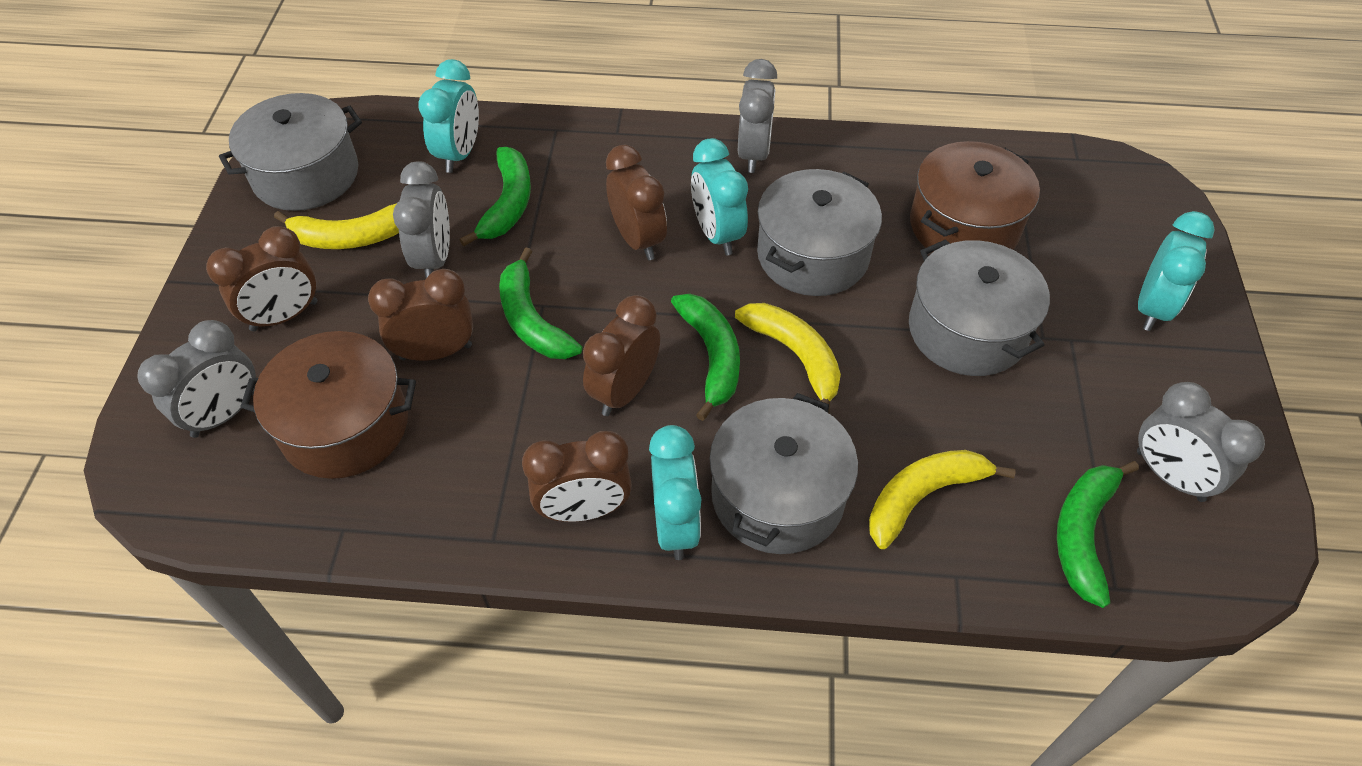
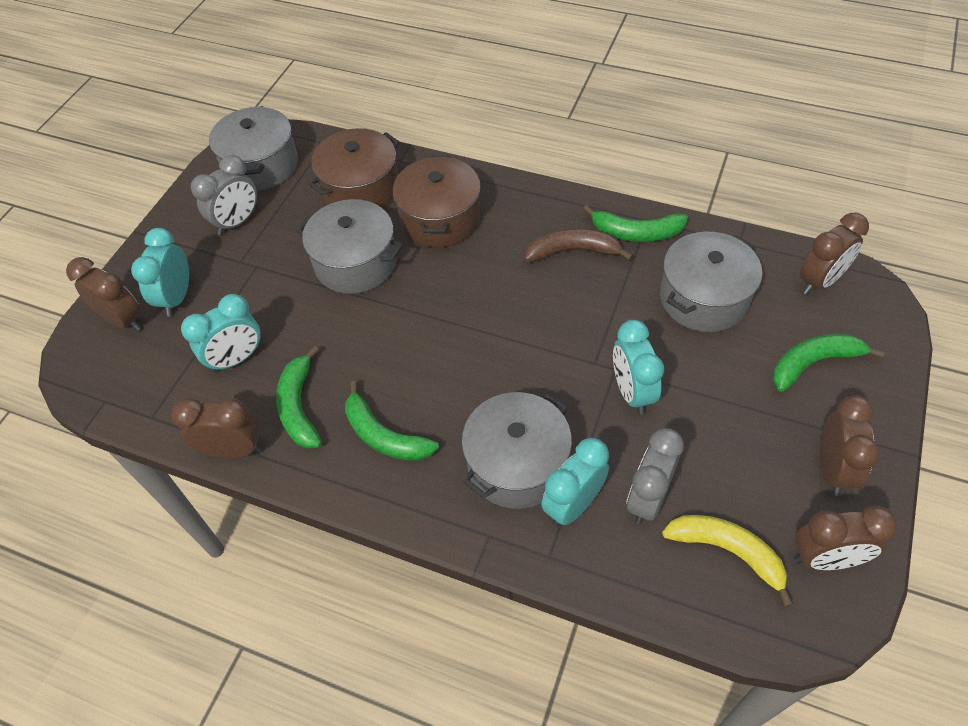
brown banana: none = 0 -> [525,228,633,262] = 1
grey clock: [137,320,256,438] [393,161,450,278] [738,59,777,173] [1137,382,1265,502] = 4 -> [191,155,257,235] [626,428,684,524] = 2
yellow banana: [274,203,399,249] [735,303,841,413] [869,450,1016,549] = 3 -> [662,515,793,607] = 1

